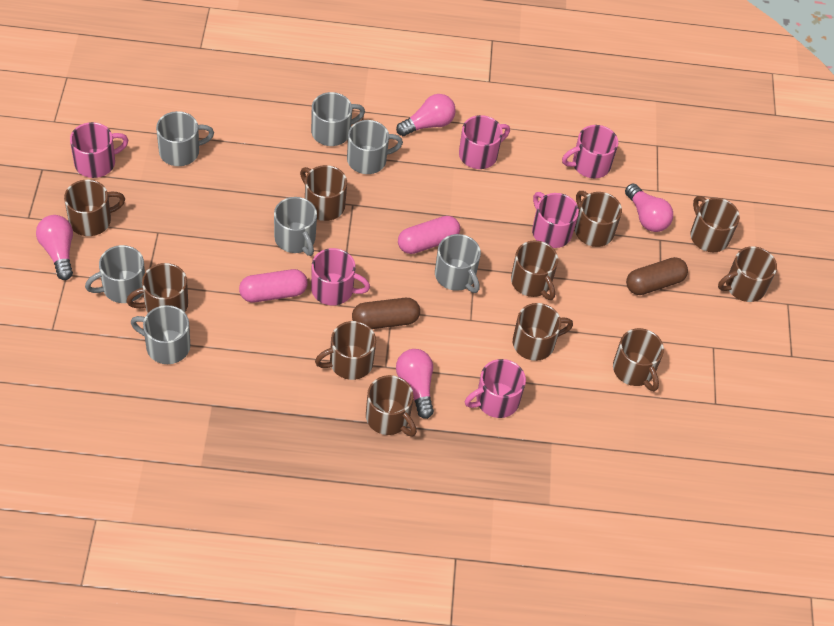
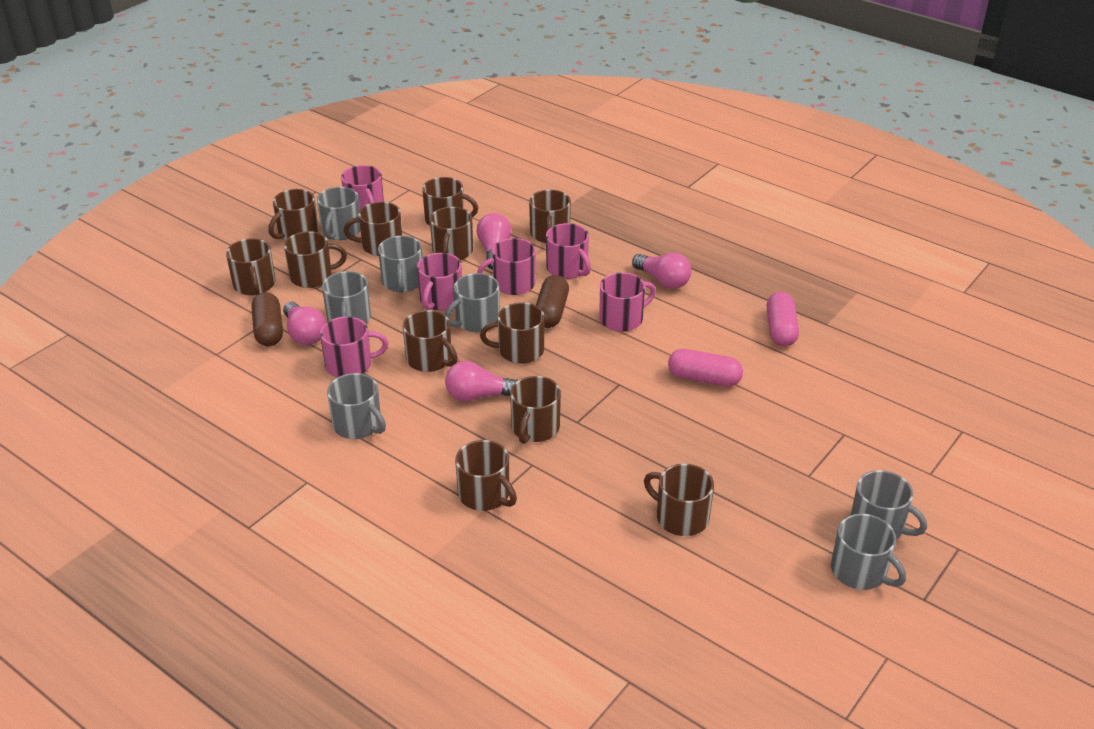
brown mug: [64,180,125,236] [126,263,188,313] [300,165,347,221] [315,321,376,380] [366,375,417,436] [511,240,558,300] [513,303,573,361] [575,191,622,247] [613,328,664,391] [690,196,740,252] [718,246,777,302] = 11 -> [226,238,276,295] [268,189,318,240] [284,231,347,288] [344,202,402,256] [403,310,458,372] [422,177,478,226] [430,207,473,260] [455,440,517,511] [480,302,545,364] [510,376,561,444] [529,190,571,243] [644,464,714,536] = 12

